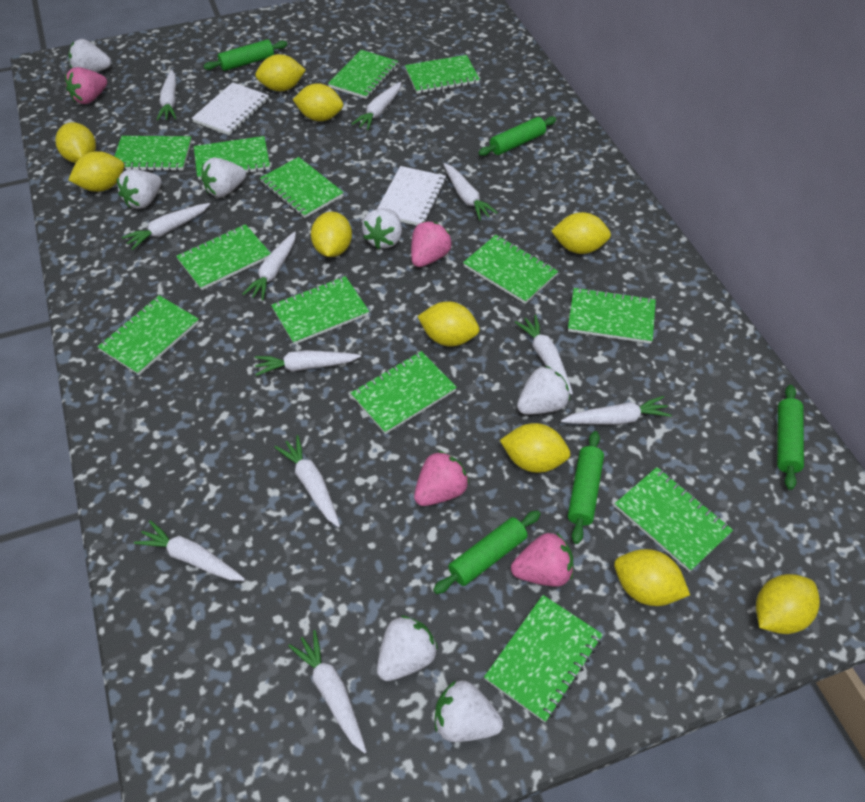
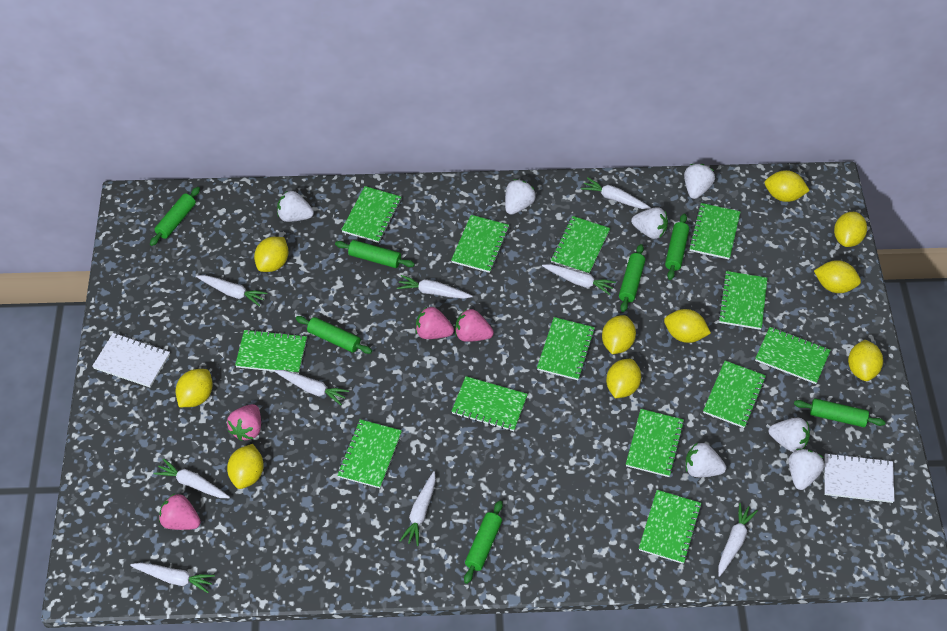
green rolling pin: [203,39,287,71] [433,510,541,594] [478,116,556,156] [568,431,604,544] [777,385,804,490] = 5 -> [150,187,200,246] [296,316,372,354] [335,240,415,268] [464,500,503,584] [619,244,645,312] [665,213,689,280] [794,399,886,427] = 7
white carrot: [122,203,210,250] [134,521,245,581] [157,70,177,121] [242,231,296,300] [255,350,361,376] [274,435,340,528] [288,630,367,754] [352,82,401,130] [444,163,498,220] [515,315,573,395] [561,396,672,425] = 11 -> [130,563,215,593] [153,459,230,498] [196,275,267,306] [274,370,349,405] [397,275,473,299] [400,471,436,546] [542,264,616,295] [581,177,651,209] [718,503,758,577] = 9

